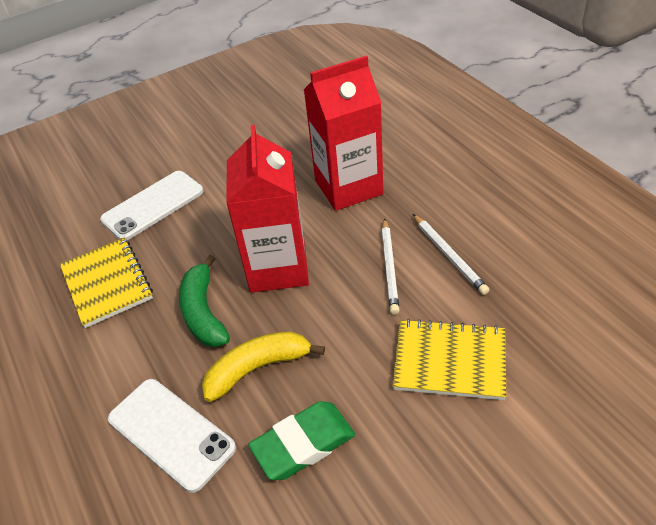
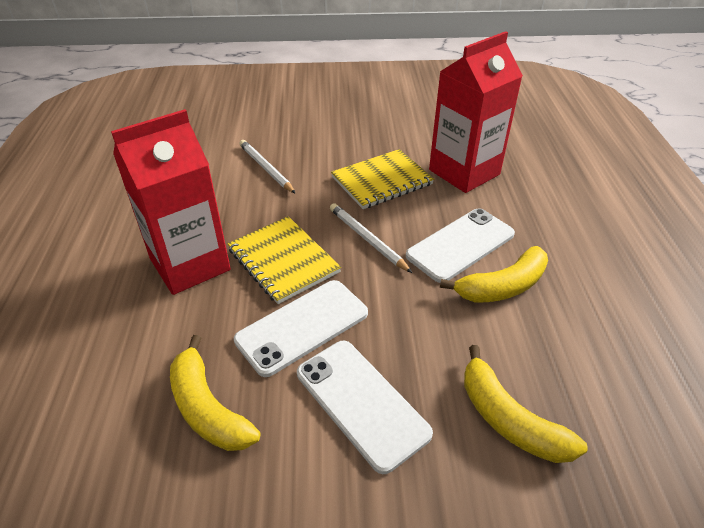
green banana: [179,255,230,347] = 1 -> none = 0
green eraser: [248,401,355,480] = 1 -> none = 0
white phone: [100,171,203,240] [108,379,236,493] = 2 -> [234,280,368,377] [297,341,433,474] [406,208,515,283] = 3
yellow banana: [202,331,325,402] = 1 -> [170,335,260,451] [440,246,548,303] [464,345,588,463] = 3

